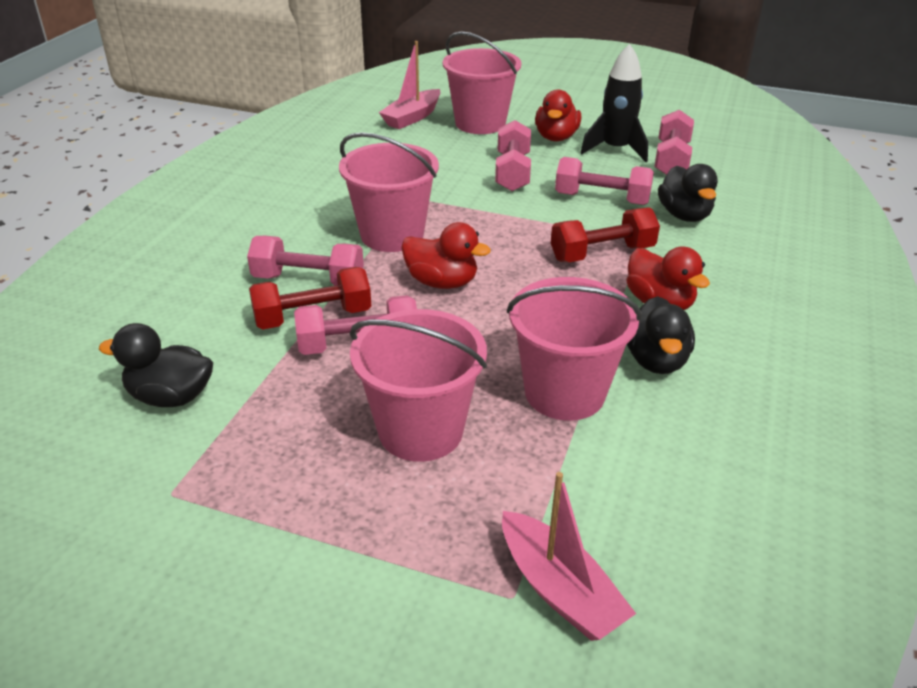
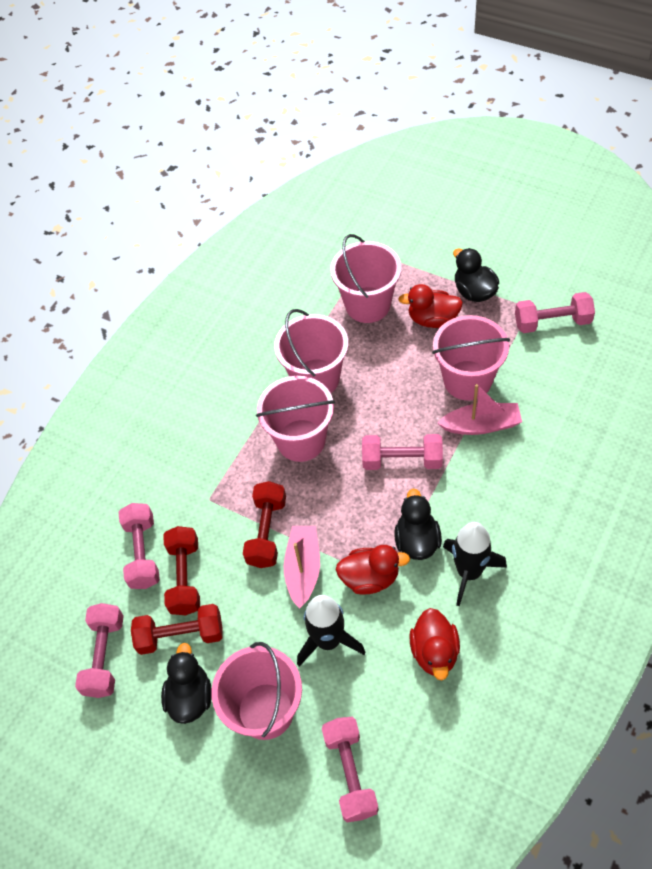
black rocket: [581,44,648,162] = 1 -> [297,595,366,666] [443,522,507,606] = 2
pink bucket: [339,132,439,252] [350,309,487,462] [443,31,521,134] [507,277,642,421] = 4 -> [211,642,302,740] [256,376,335,462] [274,309,348,393] [330,234,402,323] [432,315,510,401] = 5
red dumbbell: [249,267,371,329] [551,207,660,262] = 2 -> [131,604,223,655] [164,526,200,615] [243,481,286,568] = 3

